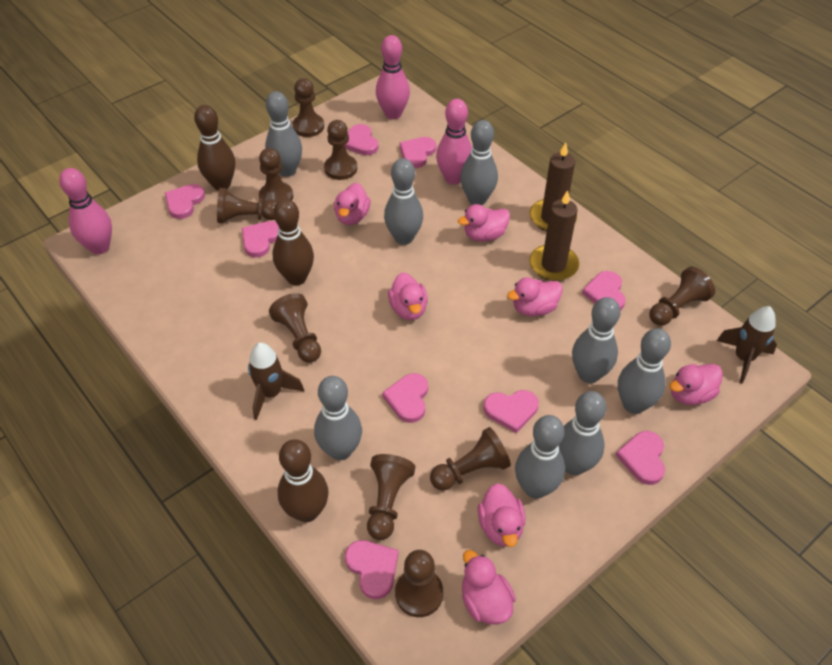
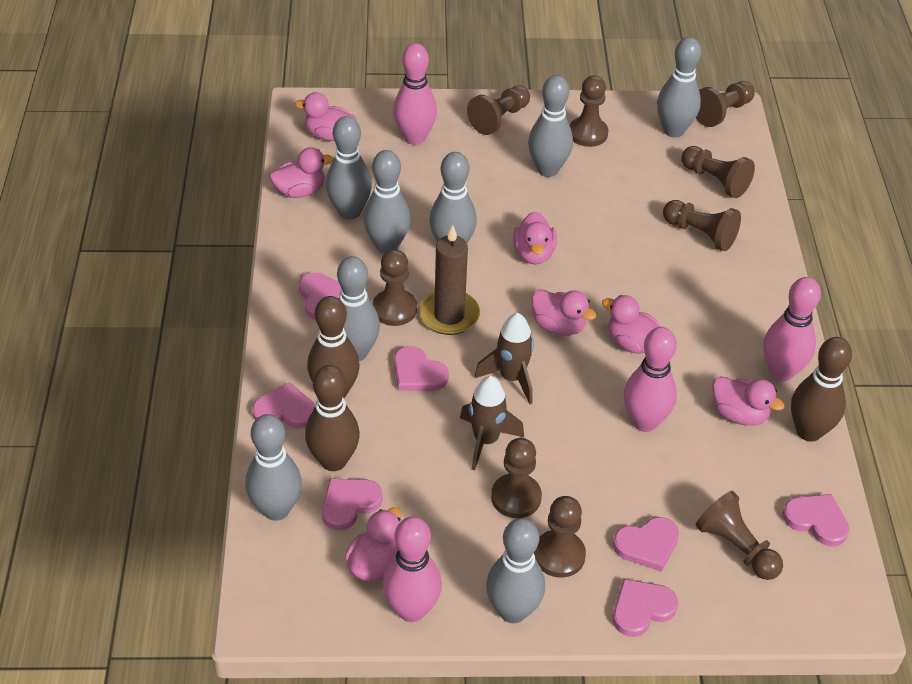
brown candle: [529,190,579,281] [530,143,577,231] = 2 -> [419,225,480,335] = 1
pink bowling pin: [59,168,112,254] [376,35,410,119] [436,99,472,184] = 3 -> [383,517,442,622] [393,43,437,145] [624,327,677,432] [763,277,821,381] = 4
pink heart: [165,184,205,219] [242,221,279,258] [345,124,378,155] [345,540,399,599] [382,373,428,423] [399,137,436,168] [484,390,539,433] [582,271,626,311] [615,431,665,485] = 9 -> [252,382,315,429] [299,273,341,320] [322,478,383,530] [394,346,449,391] [613,517,679,572] [613,579,678,637] [782,494,850,546] = 7

